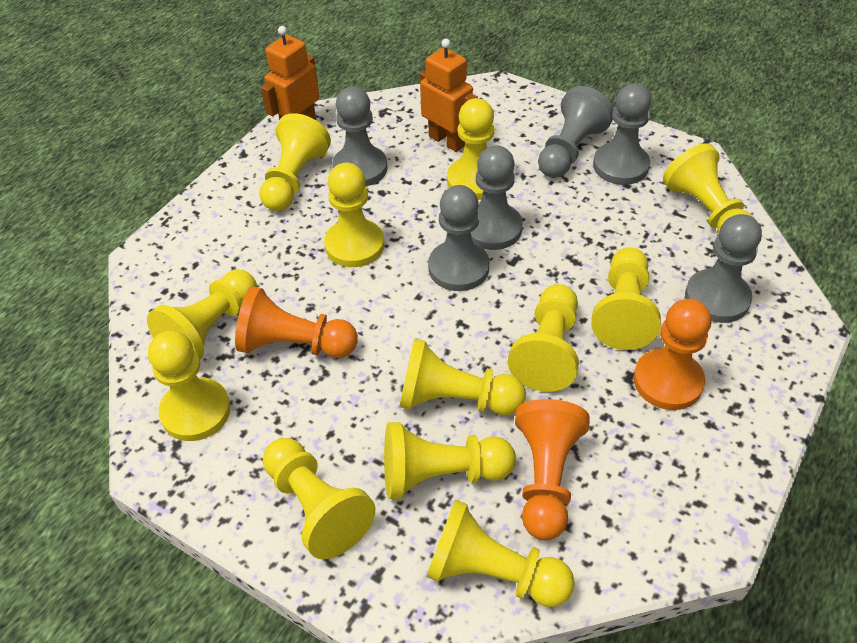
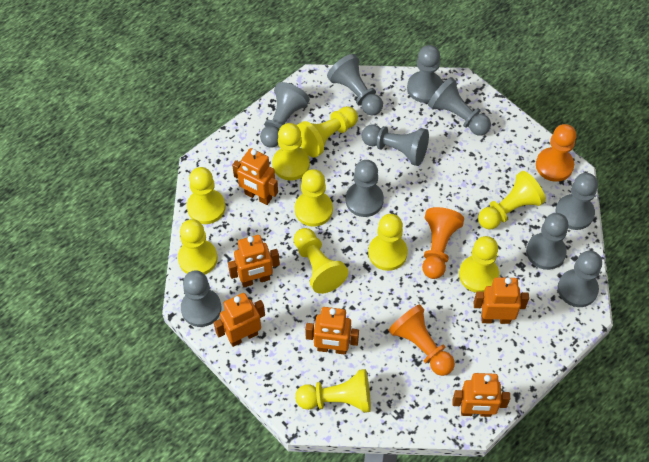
grey pawn: [332,87,388,187] [428,185,489,291] [471,145,523,250] [538,86,613,178] [593,83,651,185] [685,214,762,323] = 6 -> [181,270,221,327] [260,82,310,147] [327,54,383,116] [346,160,384,217] [362,125,429,166] [407,45,443,103] [428,77,491,136] [526,213,569,270] [555,173,598,230] [558,251,602,307] = 10
orange robot: [261,26,320,120] [420,39,478,152] = 2 -> [214,293,265,347] [228,235,280,287] [232,148,278,205] [305,307,359,355] [452,373,510,417] [474,277,529,324] = 6
yellow pawn: [147,270,257,359] [148,331,231,441] [259,113,331,211] [263,438,375,559] [324,163,384,267] [384,422,516,499] [399,339,526,415] [426,500,575,607] [447,98,495,200] [508,284,579,392] [591,247,661,350] [663,143,752,234] = 12 -> [178,219,218,274] [187,167,225,224] [272,123,310,180] [293,228,349,294] [295,169,333,227] [295,369,371,413] [297,106,358,157] [368,214,408,271] [459,236,499,292] [478,171,546,229] = 10

